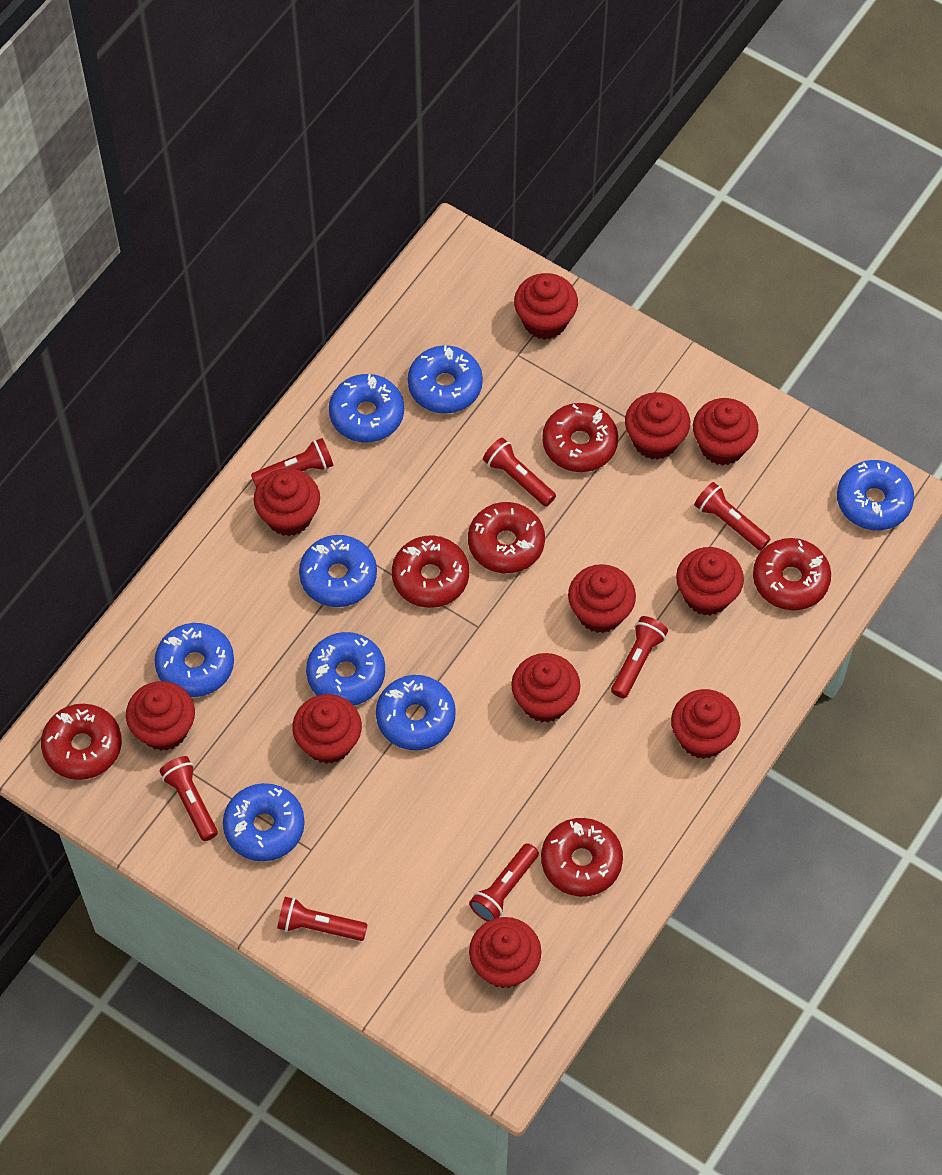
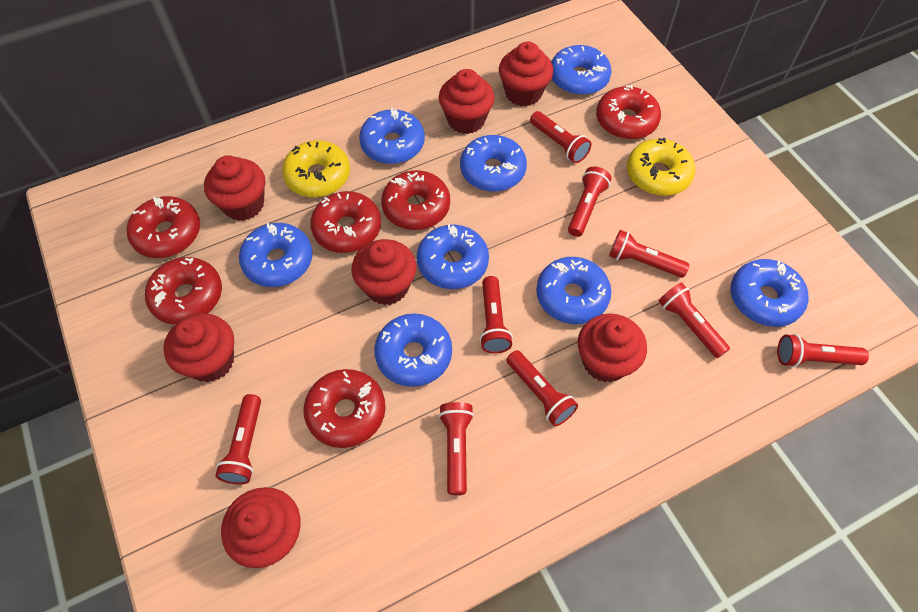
red cupcake: [126,681,195,751] [254,468,320,536] [292,694,362,764] [469,917,541,989] [511,653,580,722] [514,273,578,340] [568,564,636,633] [625,392,690,460] [671,689,741,759] [676,547,744,616] [693,398,758,466] = 11 -> [163,313,234,382] [204,155,265,221] [221,487,301,568] [351,239,416,305] [439,69,495,134] [499,42,553,107] [578,314,647,382] = 7
red flashlight: [159,756,218,841] [251,438,333,488] [277,897,368,941] [469,843,539,922] [483,438,556,507] [611,616,668,698] [694,482,770,550] = 7 -> [215,394,261,484] [439,402,474,495] [480,276,513,354] [506,350,578,426] [530,111,592,163] [568,167,611,237] [609,230,690,278] [658,283,730,358] [777,334,869,367] = 9
yellow donut: none = 0 -> [282,140,350,198] [627,138,695,196] = 2

